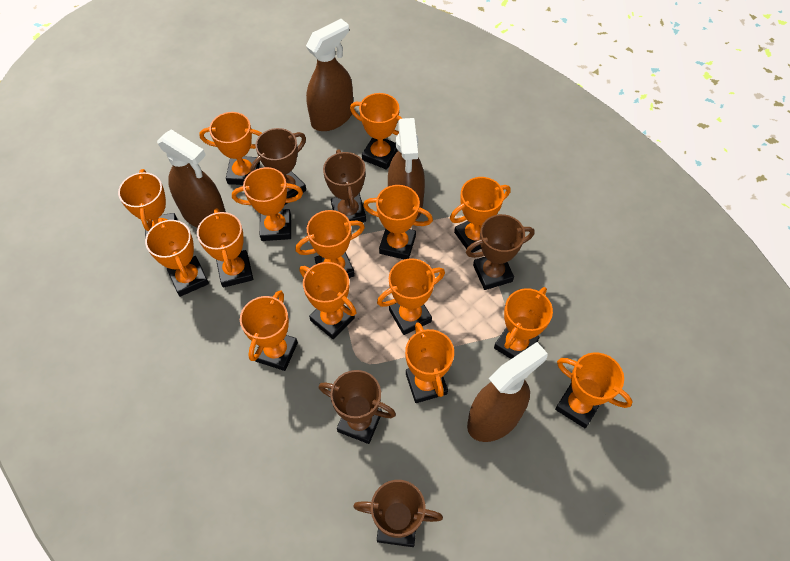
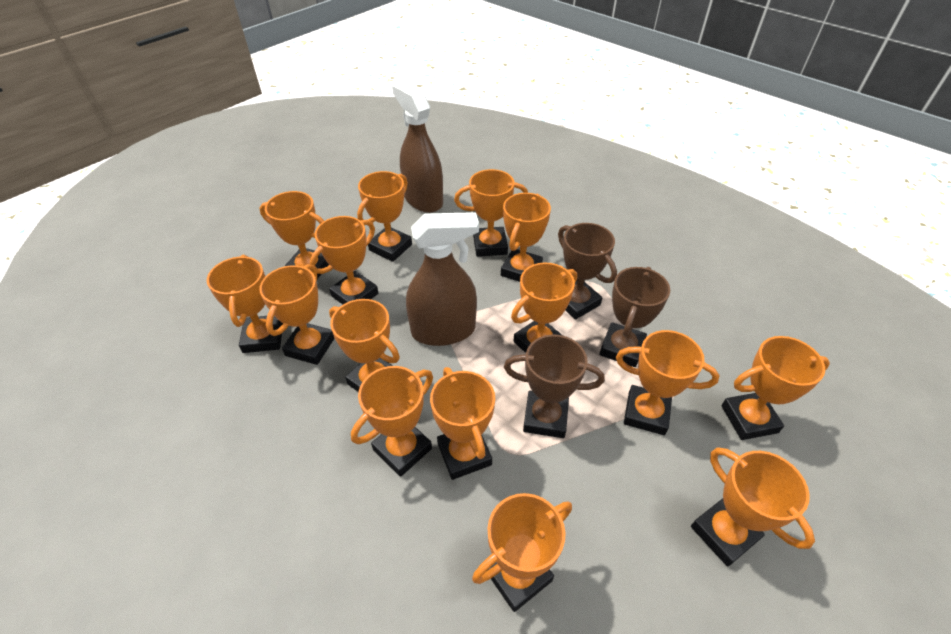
brown spray bottle: [157,129,226,228] [306,19,353,131] [388,118,425,221] [467,342,548,442] = 4 -> [392,82,443,213] [406,212,479,346] = 2
brown trophy: [250,128,306,206] [318,370,396,444] [323,149,366,222] [353,480,443,547] [466,214,535,290] = 5 -> [504,334,605,438] [558,223,617,319] [599,267,670,367] = 3

